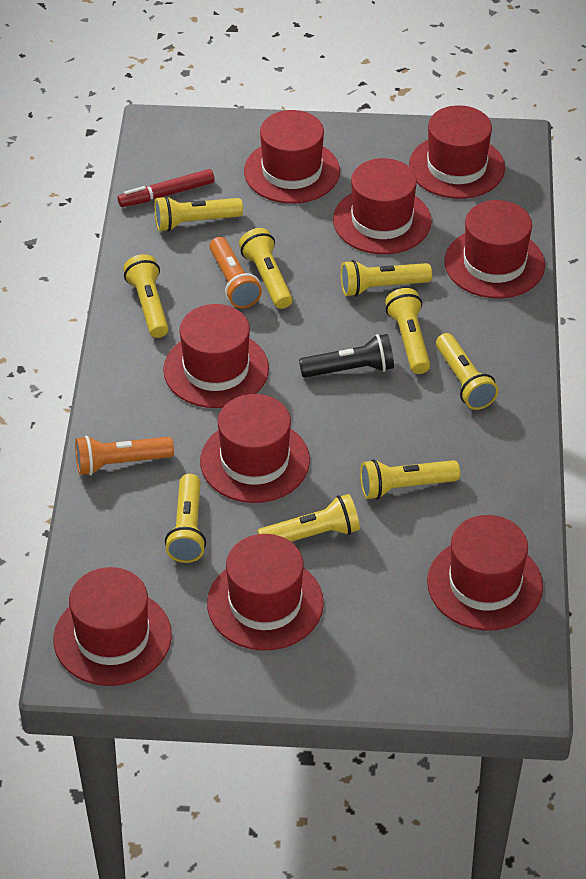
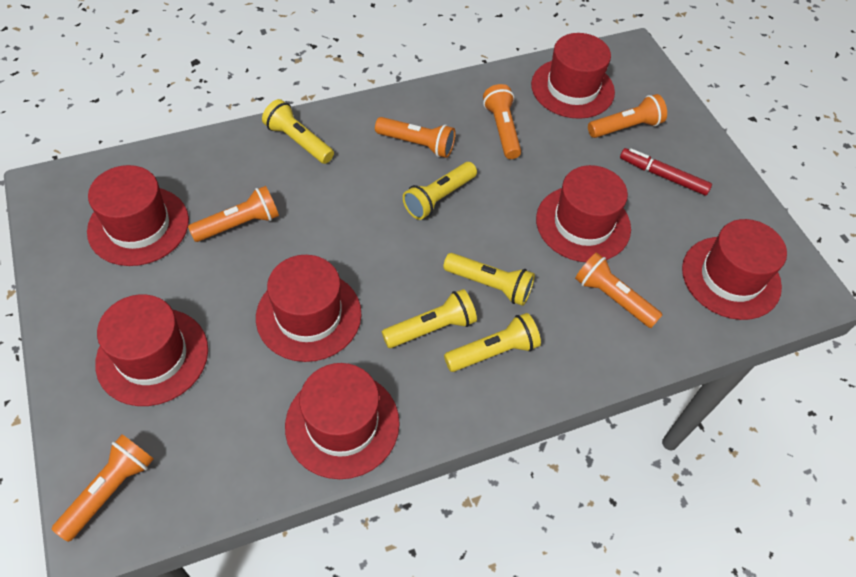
black flashlight: [299,334,394,378] = 1 -> none = 0
orange flashlight: [75,436,174,475] [209,237,262,308] = 2 -> [52,434,154,542] [188,186,279,242] [375,117,455,158] [483,84,521,159] [575,252,663,328] [588,94,667,138] = 6
red hat: [54,567,172,686] [163,304,269,408] [200,394,310,503] [207,534,324,651] [244,110,340,203] [333,158,432,254] [409,105,505,199] [427,515,543,631] [445,200,545,299] = 9 -> [87,165,189,266] [95,294,208,406] [256,255,362,362] [285,363,400,479] [531,33,615,119] [536,165,631,262] [682,219,787,320] = 7
yellow flashlight: [123,254,169,338] [154,196,243,232] [165,474,206,563] [239,228,292,309] [257,494,360,542] [341,260,432,297] [360,459,460,500] [385,288,430,374] [436,333,498,410] = 9 -> [262,99,334,164] [382,289,477,348] [403,162,477,220] [443,253,535,306] [444,313,541,372] = 5

